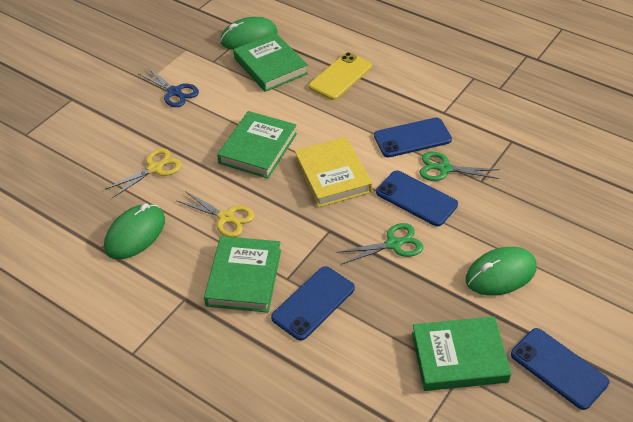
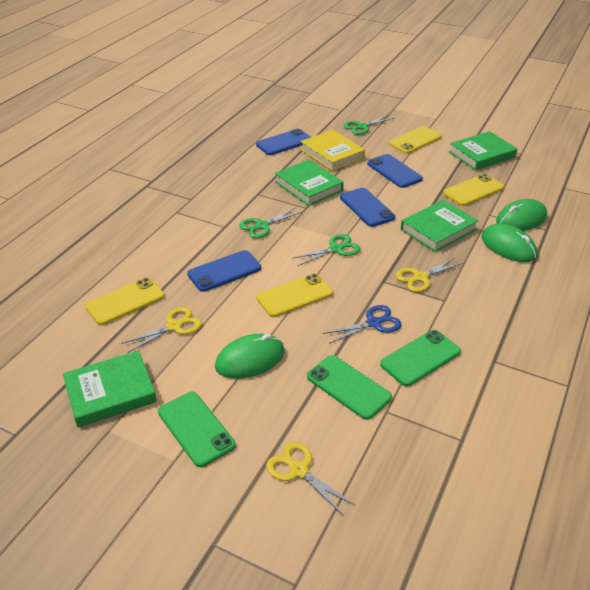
green phone: none = 0 -> [158,392,236,467] [307,355,392,420] [380,330,461,386] = 3
green scissors: [337,223,423,264] [419,152,500,181] = 2 -> [239,207,302,238] [293,234,361,266] [344,115,394,135] = 3
yellow phone: [309,52,372,100] = 1 -> [85,278,164,325] [256,274,333,317] [389,126,442,154] [443,174,504,206] = 4
yellow scissors: [105,148,182,198] [177,191,254,237] = 2 -> [121,307,202,353] [266,442,356,516] [396,257,463,292] = 3

